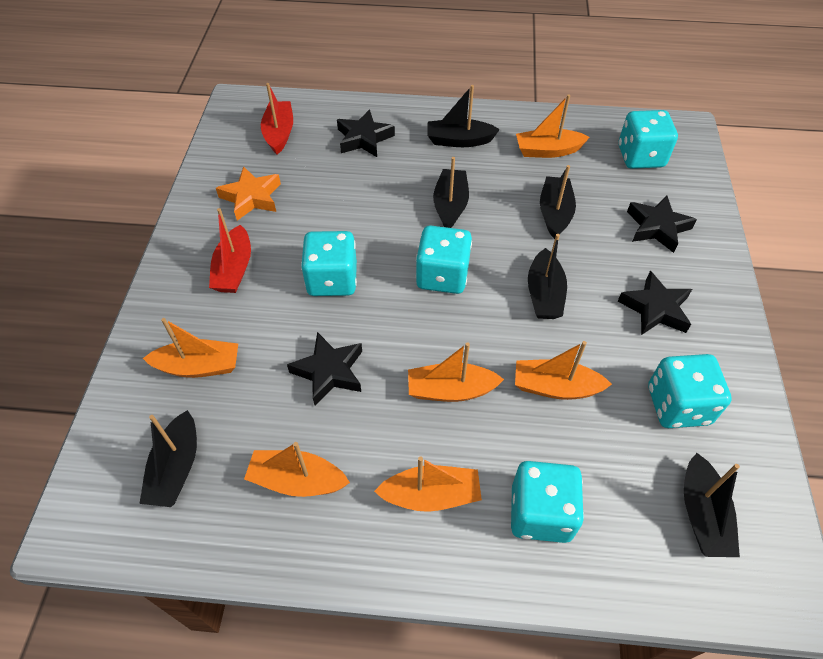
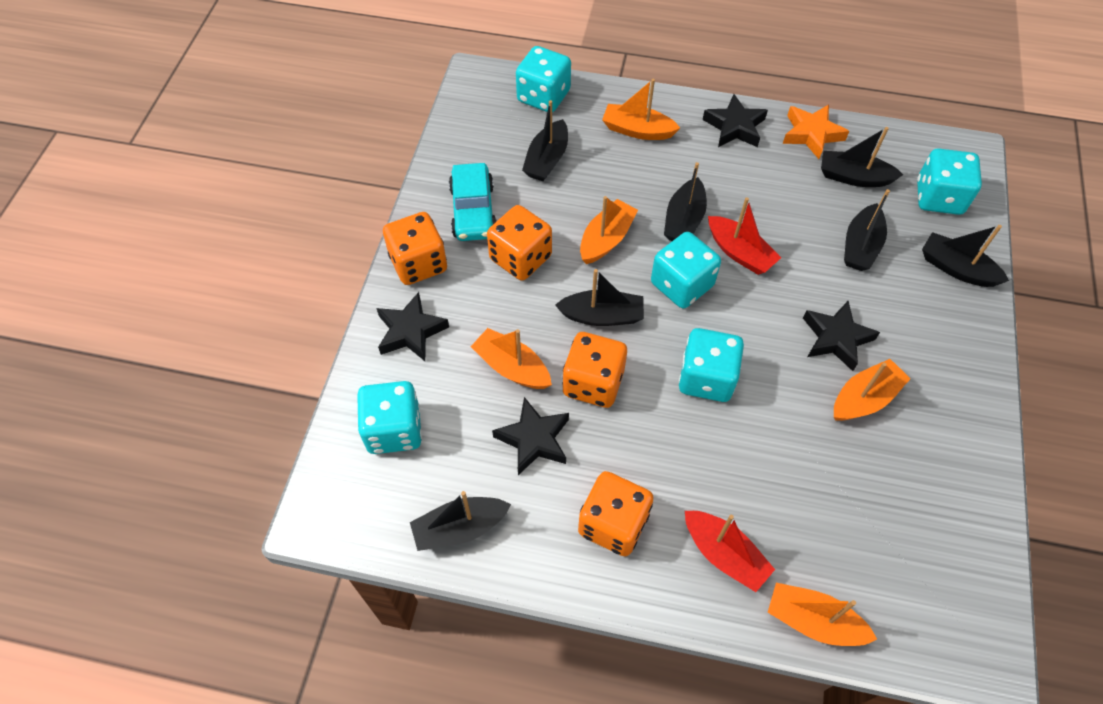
black boat: [139,410,197,507] [428,85,500,147] [433,157,469,228] [528,234,567,319] [540,165,576,239] [684,453,740,557] = 6 -> [410,491,511,551] [522,100,568,181] [555,269,644,326] [664,162,707,241] [821,127,903,187] [844,189,890,271] [922,225,1009,287] = 7
orange boat: [143,318,238,378] [244,442,350,497] [374,456,482,512] [408,342,504,402] [515,341,612,400] [516,95,590,158] = 6 -> [471,328,552,389] [580,196,638,264] [602,79,680,140] [768,583,877,646] [834,359,911,421] = 5
orange dice: none = 0 -> [383,212,447,285] [487,205,552,281] [563,332,627,408] [578,471,654,556] = 4
turquoise car: none = 0 -> [449,163,497,241] = 1

